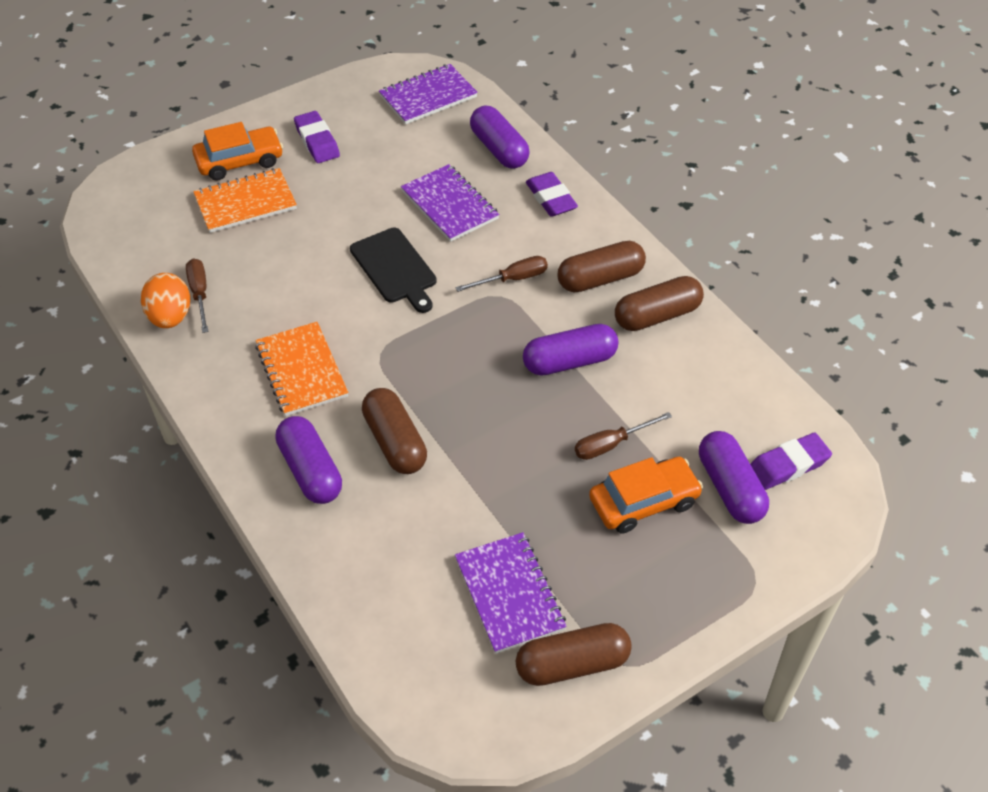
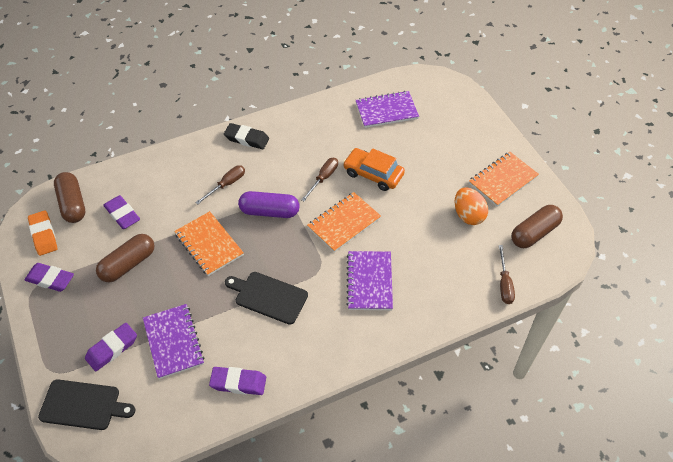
black cutting board: [350,228,437,313] = 1 -> [38,379,136,430] [225,272,308,325] = 2
black eraser: none = 0 -> [224,123,269,149] = 1
brown capsule: [362,388,427,474] [516,623,632,686] [557,241,646,292] [615,276,704,331] = 4 -> [54,172,85,223] [96,234,155,282] [511,205,563,248] = 3
orange car: [192,122,283,181] [589,457,703,533] = 2 -> [343,148,405,191] = 1
orange eraser: none = 0 -> [28,211,57,256] = 1
orange notebook: [193,168,297,233] [255,322,348,416] = 2 -> [174,211,244,276] [307,192,381,252] [469,152,539,207] = 3
purple capsule: [275,416,342,504] [470,105,530,169] [523,324,618,376] [699,431,769,524] = 4 -> [238,191,299,218] = 1
purple eraser: [294,111,340,163] [526,172,578,217] [750,433,832,490] = 3 -> [25,263,74,292] [85,323,137,371] [103,195,140,229] [209,367,266,395] = 4

